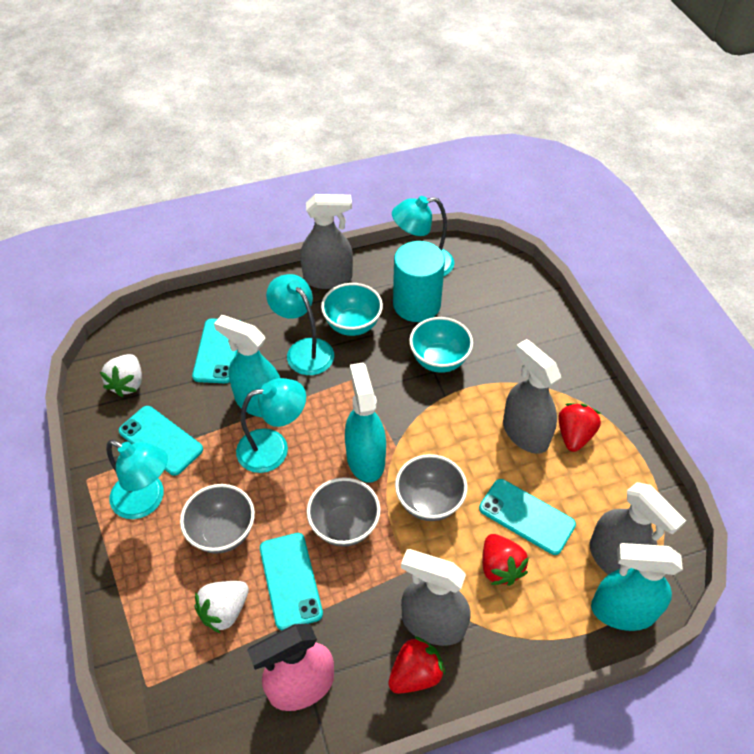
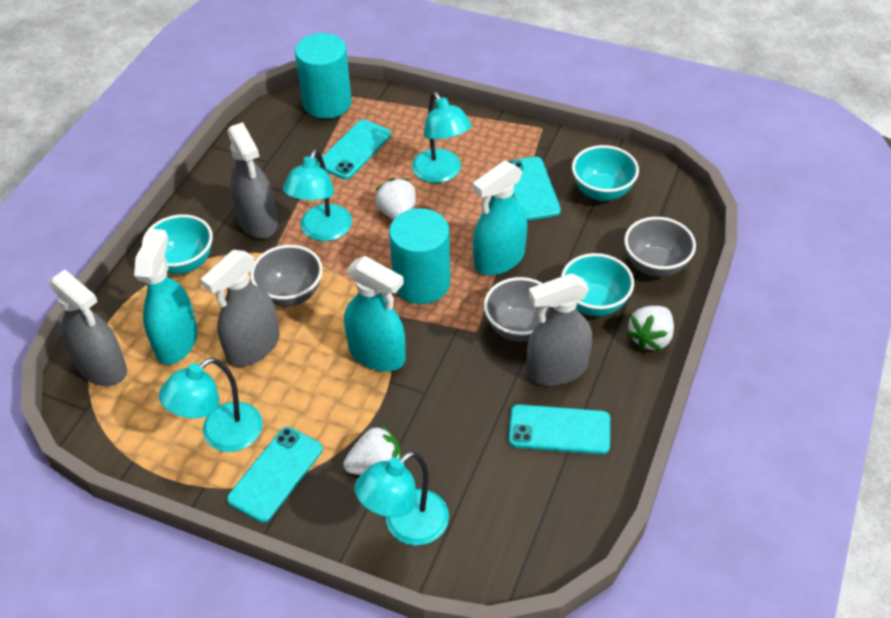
pink spray bottle: [247,624,334,711] = 1 -> none = 0
red strawberry: [388,636,446,694] [482,534,529,586] [558,403,601,452] = 3 -> none = 0
turquoise bowl: [321,283,383,336] [409,317,473,373] = 2 -> [142,214,213,274] [561,253,634,316] [572,145,639,201] = 3
turquoise cylinder: [393,241,445,322] = 1 -> [295,33,352,119] [389,208,450,304] = 2
white strawberry: [100,354,142,397] [194,581,249,634] = 2 -> [343,425,401,475] [375,178,416,220] [626,306,674,351] = 3

